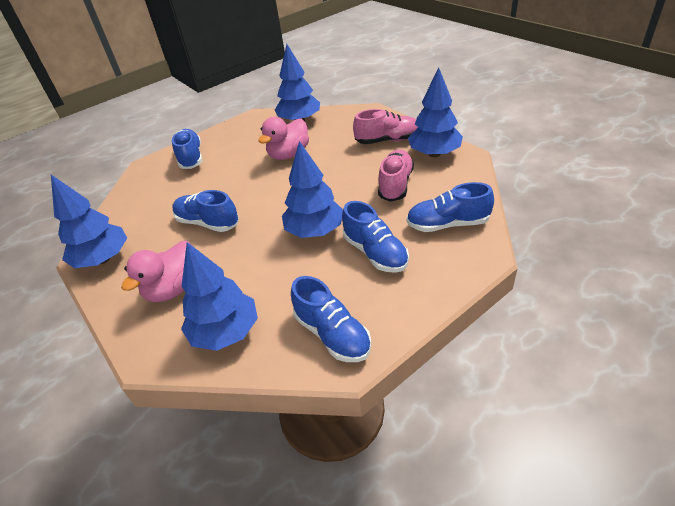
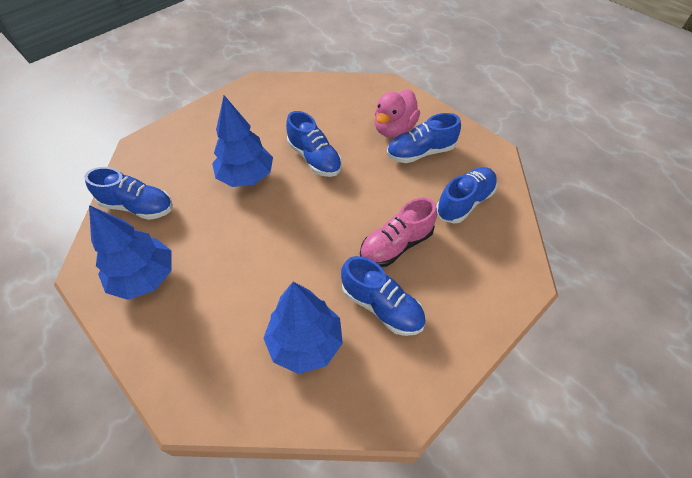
blue tree: [51,175,127,268] [181,242,258,351] [275,44,320,121] [282,141,343,238] [408,67,463,157] = 5 -> [89,205,172,300] [212,95,273,187] [264,282,343,374] = 3
pink duck: [121,241,191,302] [258,117,309,160] = 2 -> [375,90,420,138] = 1
pink shoe: [353,109,418,144] [378,150,414,202] = 2 -> [360,198,437,267] = 1

